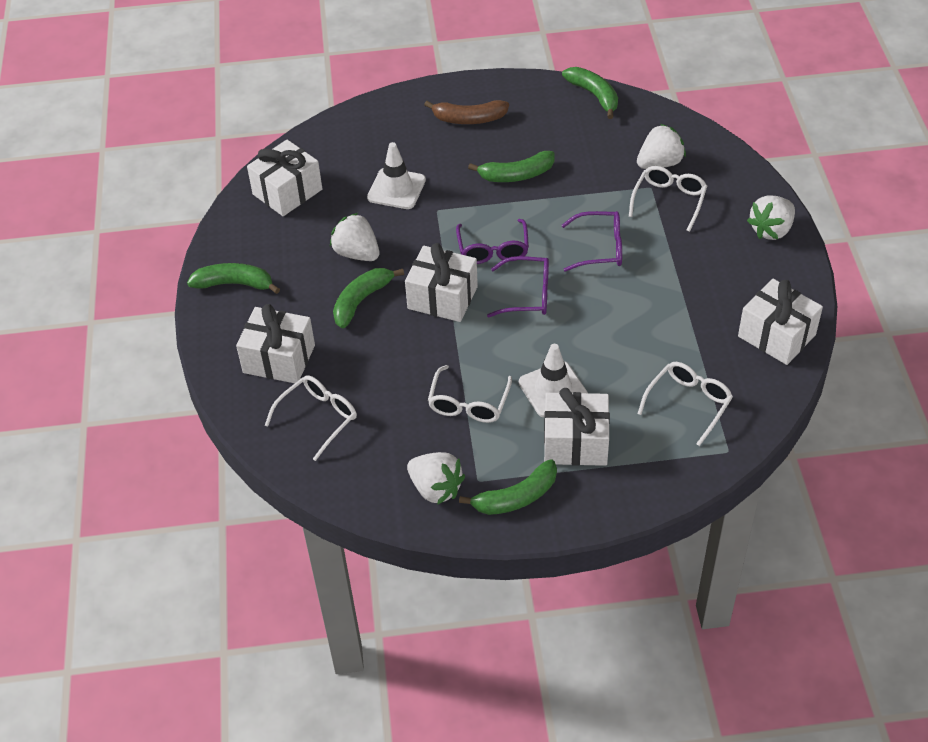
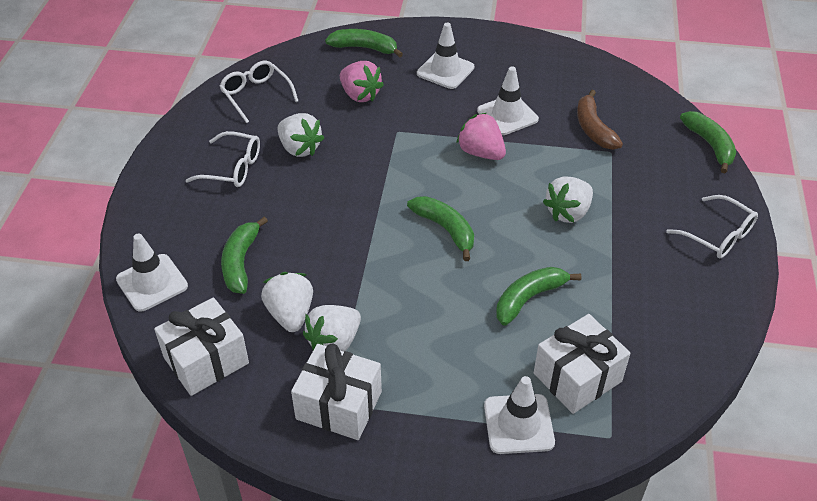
pink strawberry: none = 0 -> [340,61,384,102] [456,113,506,160] = 2
purple glasses: [456,219,529,264] [487,256,549,317] [562,211,622,272] = 3 -> none = 0
white gift: [236,304,315,383] [247,140,322,216] [405,243,478,322] [544,388,610,466] [738,279,823,365] = 5 -> [154,297,249,396] [291,344,382,440] [534,314,631,414] = 3
white glasses: [265,375,357,461] [428,365,512,423] [629,166,707,232] [638,362,733,446] = 4 -> [185,131,260,187] [219,61,298,123] [666,195,758,258] = 3
white traffic cone: [367,142,426,209] [519,344,588,417] = 2 -> [116,233,188,312] [417,23,474,89] [477,67,539,135] [484,376,555,454] = 4

